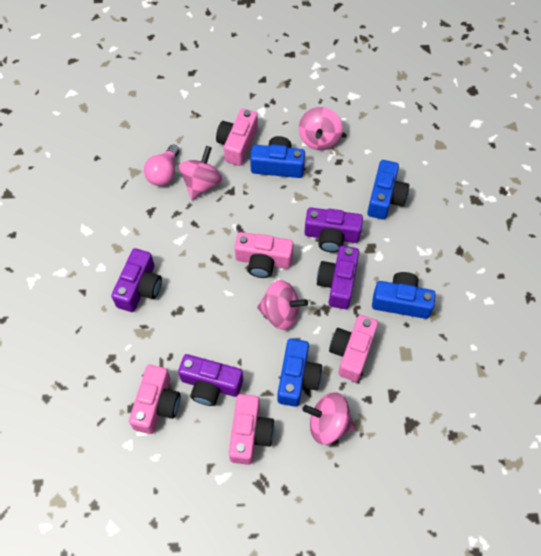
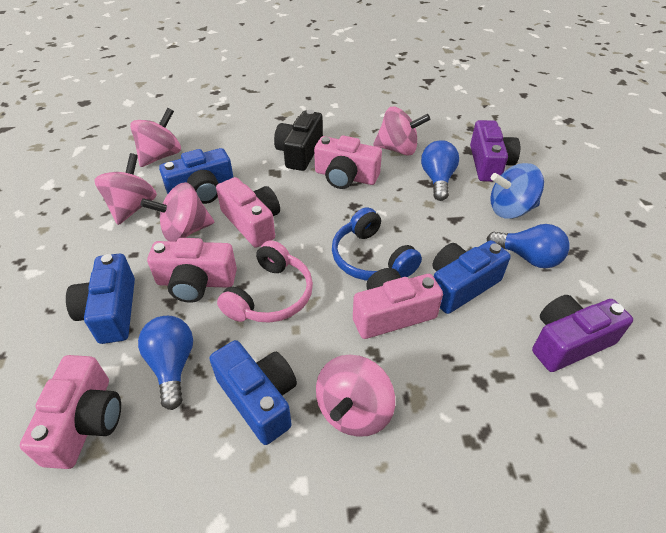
black camera: none = 0 -> [274,110,323,171] = 1
blue headphones: none = 0 -> [332,207,422,281] = 1
blue light bulb: none = 0 -> [138,316,193,410] [421,140,459,201] [487,224,570,268] = 3
blue spinning top: none = 0 -> [490,163,544,219] = 1
pink headphones: none = 0 -> [217,240,313,323] = 1
pink light bulb: [144,144,180,186] = 1 -> none = 0
pink spinning top: [179,146,222,200] [257,280,308,330] [299,107,343,150] [302,392,355,445] = 4 -> [94,153,157,225] [130,108,181,167] [140,182,215,242] [316,355,395,437] [373,107,430,156] = 5
purple camera: [111,248,162,312] [178,354,243,406] [304,208,363,253] [317,246,359,309] = 4 -> [470,120,520,182] [532,295,633,372] = 2

